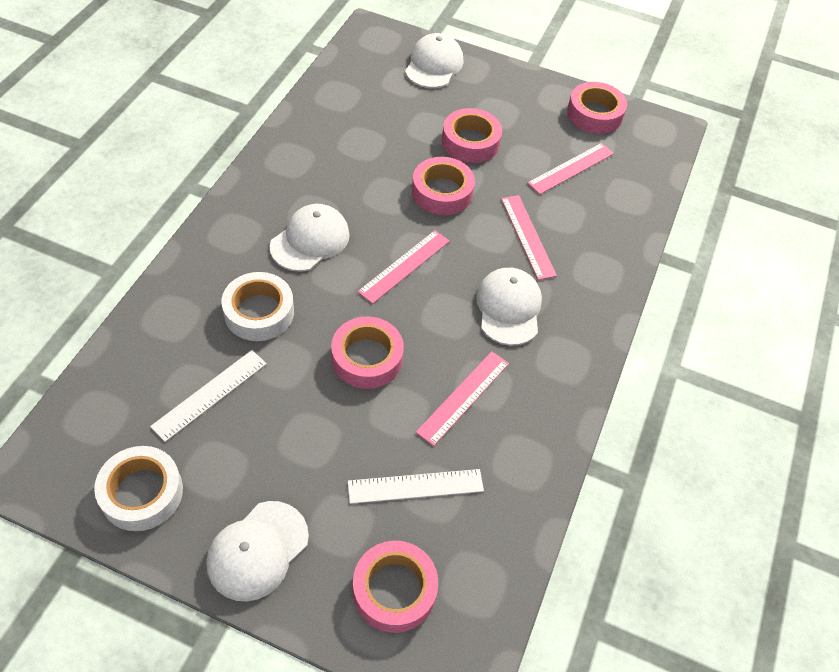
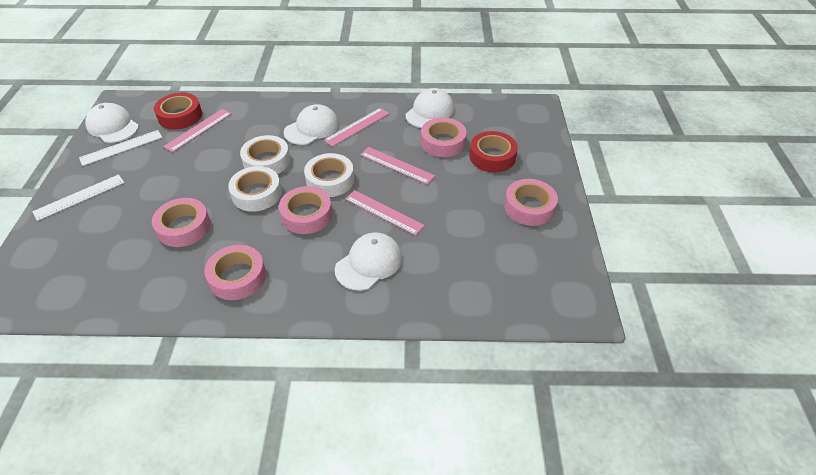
red tape: none = 0 -> [154,93,202,129] [470,131,518,172] = 2
white tape: [94,446,183,531] [222,272,294,341] = 2 -> [228,166,282,212] [240,135,290,174] [304,153,354,197] = 3

